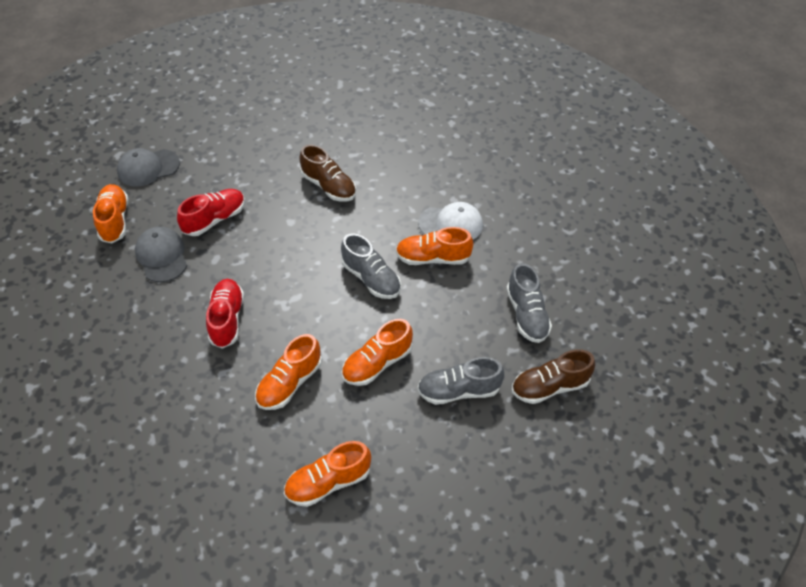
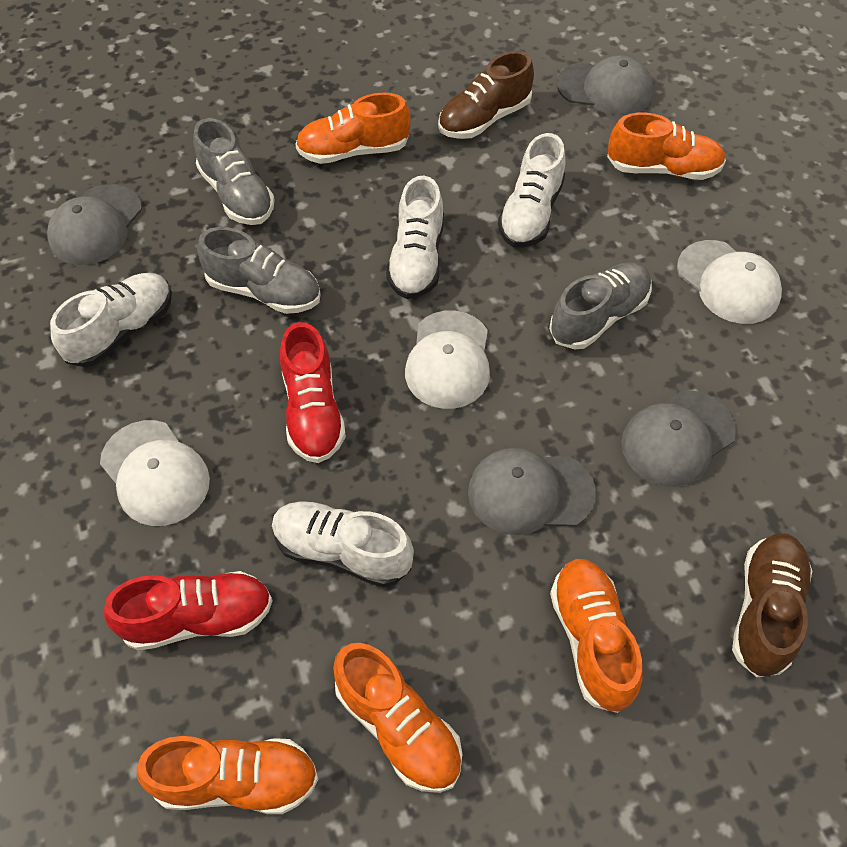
grey cap: [117,148,180,186] [135,227,187,282] = 2 -> [47,184,142,265] [468,448,596,535] [557,55,653,115] [621,390,736,486] = 4
white cap: [418,202,483,240] = 1 -> [100,420,210,526] [405,310,490,409] [677,240,782,324] = 3
white shoe: none = 0 -> [50,273,172,367] [272,501,414,587] [386,176,444,299] [498,133,566,248] = 4

